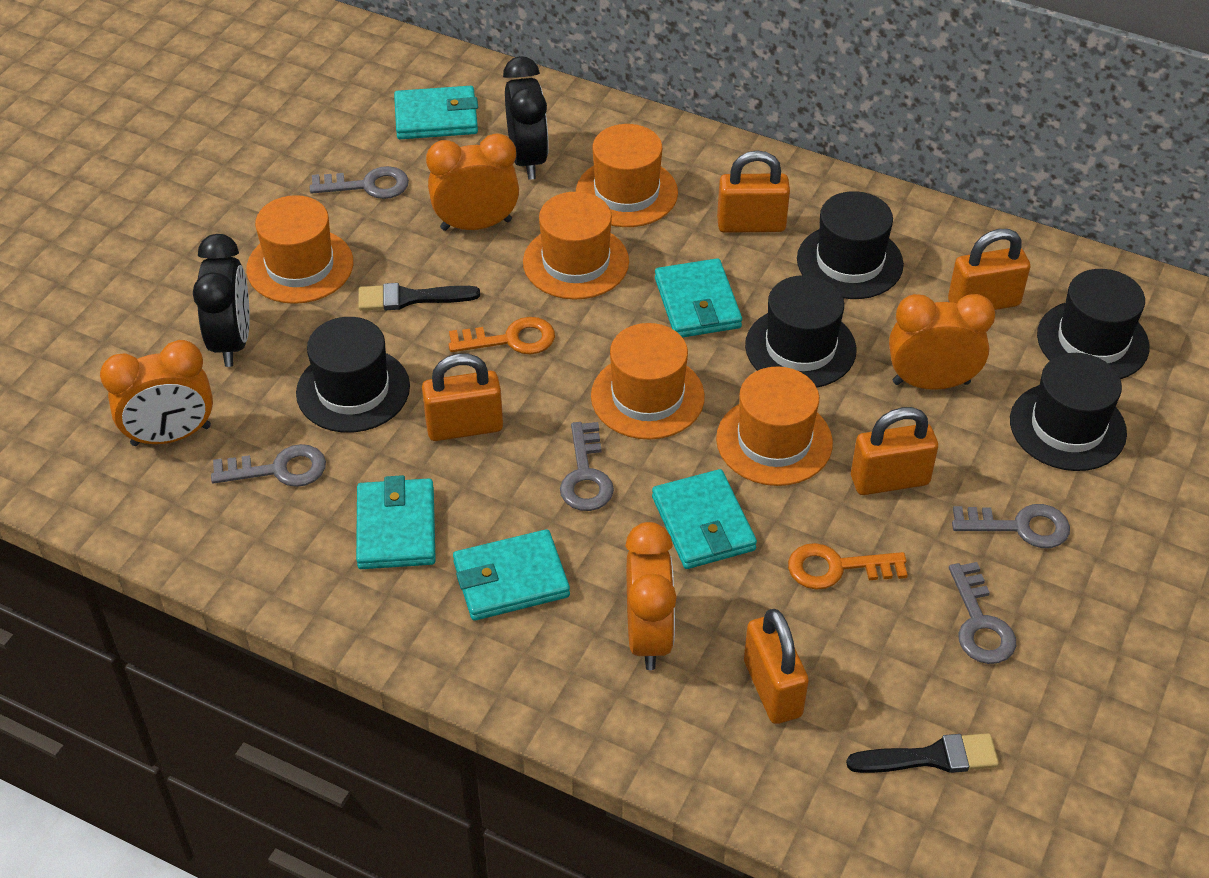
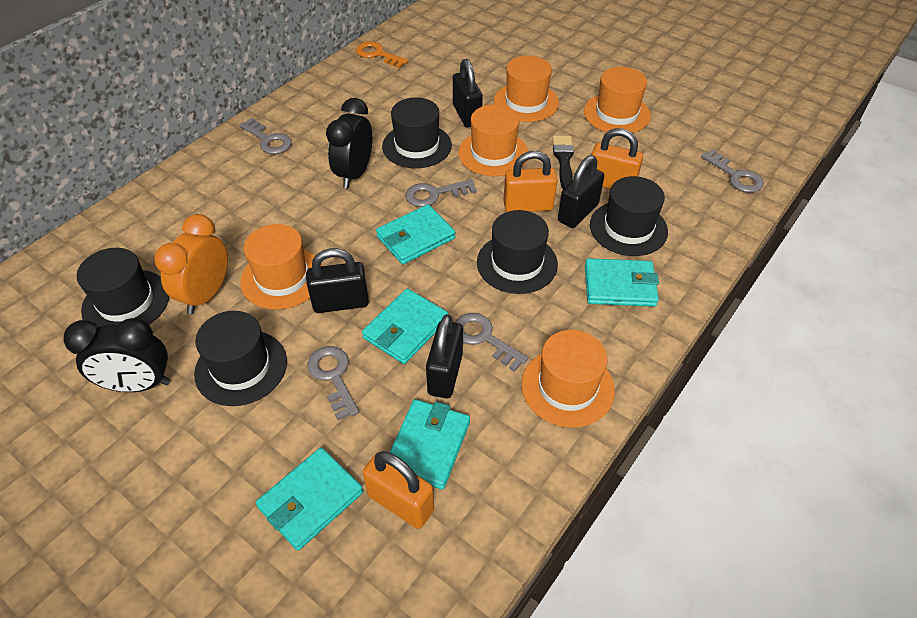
black brush: [358,283,480,311] [846,733,999,773] = 2 -> [553,136,574,189] = 1
black padlock: none = 0 -> [306,248,369,313] [426,314,463,398] [453,59,483,128] [558,155,604,228] = 4
orange clock: [100,340,213,446] [426,133,519,231] [625,522,677,670] [889,294,995,390] = 4 -> [154,214,228,314] = 1
orange key: [449,317,555,354] [788,543,908,590] = 2 -> [356,41,408,68] = 1
orange padlock: [422,353,503,441] [717,150,790,233] [744,609,809,724] [851,407,938,495] [948,229,1030,310] = 5 -> [363,451,434,529] [503,151,558,212] [591,128,643,189] = 3

